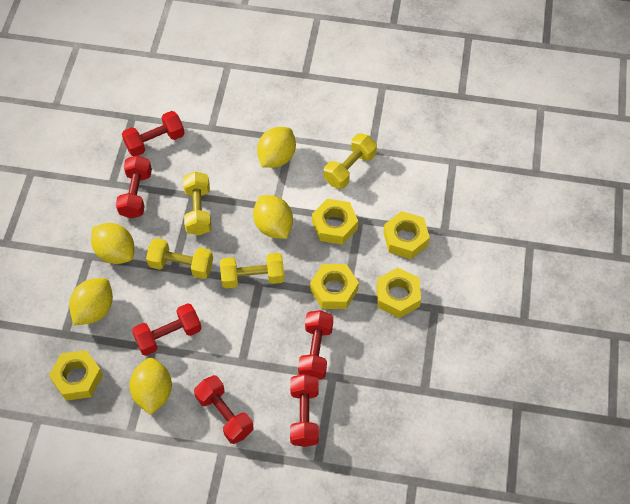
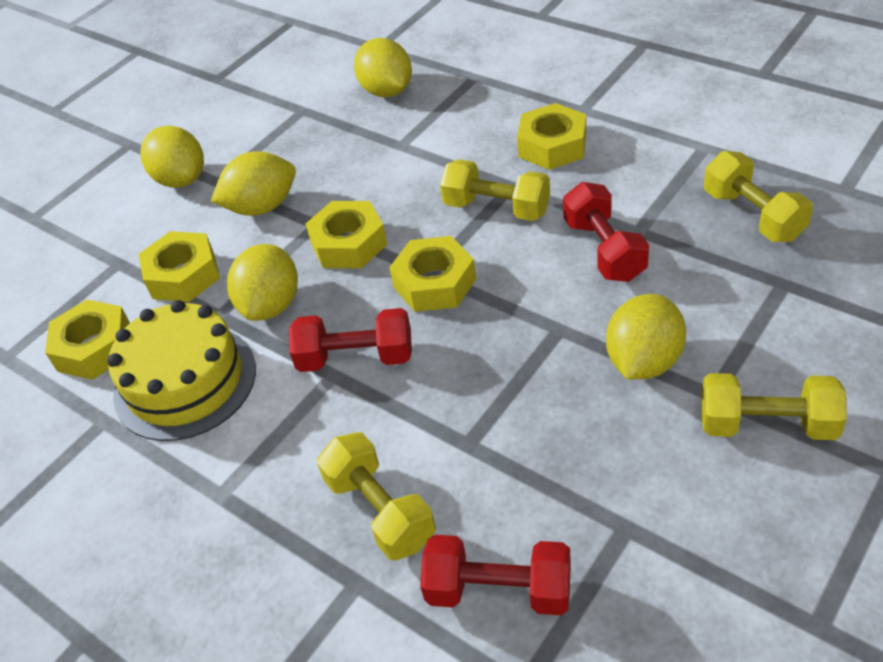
red dumbbell: [116,155,152,218] [122,111,185,156] [132,303,202,356] [194,375,254,444] [290,374,319,447] [298,310,333,379] = 6 -> [289,308,412,372] [420,535,571,615] [563,182,649,282] = 3
yellow cake: none = 0 -> [107,300,256,441] = 1

